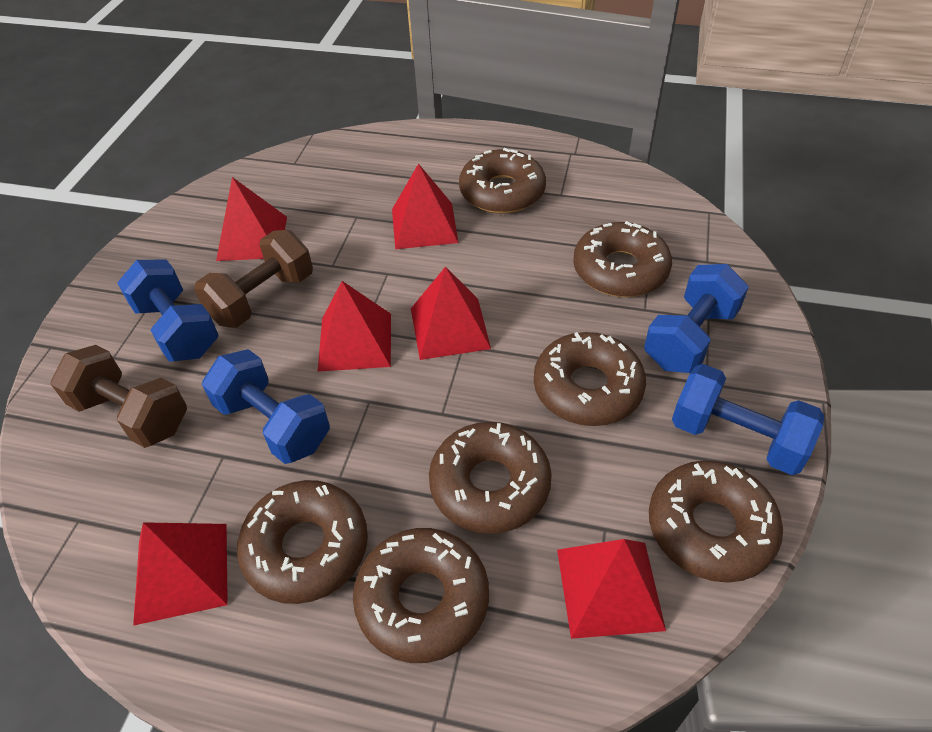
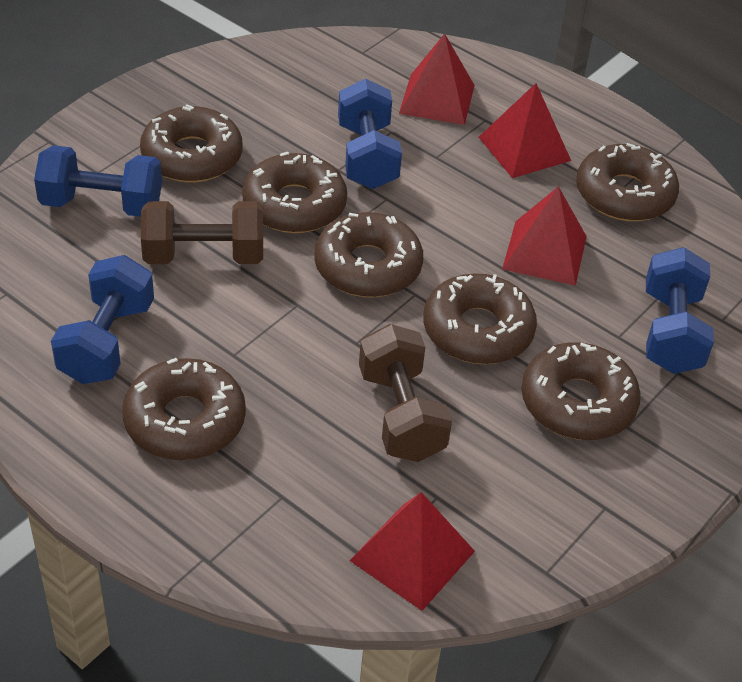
red pyramid: [133,522,228,626] [216,177,287,261] [318,281,391,372] [392,163,458,249] [411,266,491,360] [557,539,666,639] = 6 -> [350,492,475,611] [399,34,475,125] [479,83,571,178] [502,186,587,286] = 4

